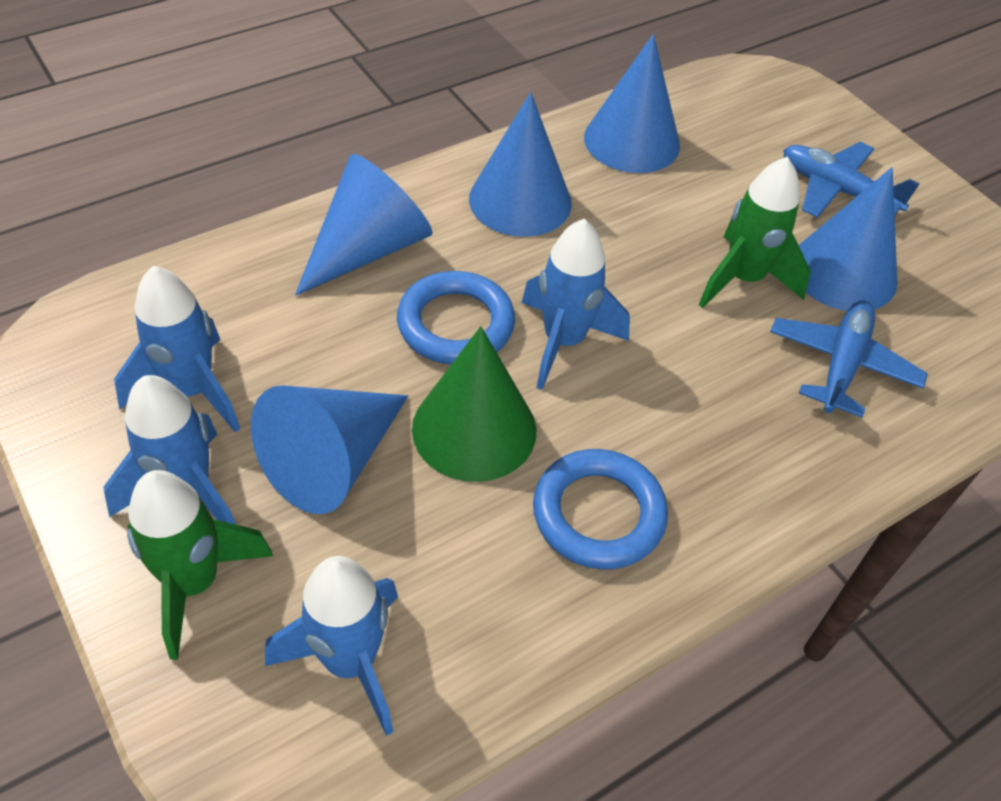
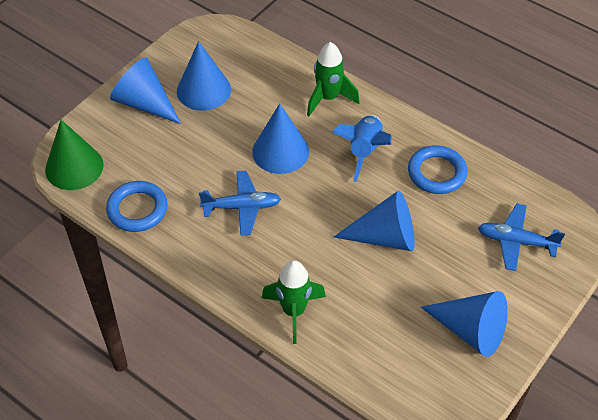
blue rocket: [103,375,236,525] [114,266,240,432] [265,556,398,736] [522,219,630,390] = 4 -> [332,115,392,182] = 1

